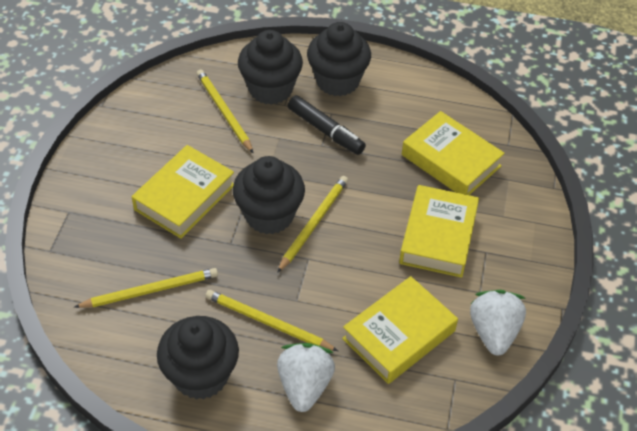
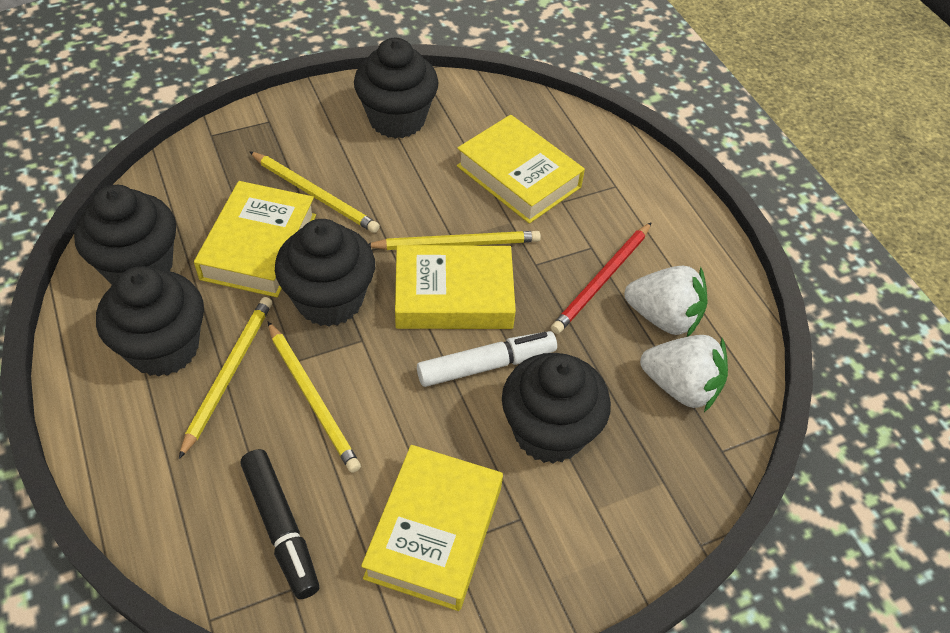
black cupcake: [157,316,239,400] [233,156,305,234] [238,30,303,105] [307,22,371,96] = 4 -> [74,185,176,285] [96,266,204,377] [275,219,375,327] [354,38,439,139] [502,353,611,464] = 5
red pencil: none = 0 -> [551,222,652,334] = 1
white marker: none = 0 -> [417,331,557,387] = 1

